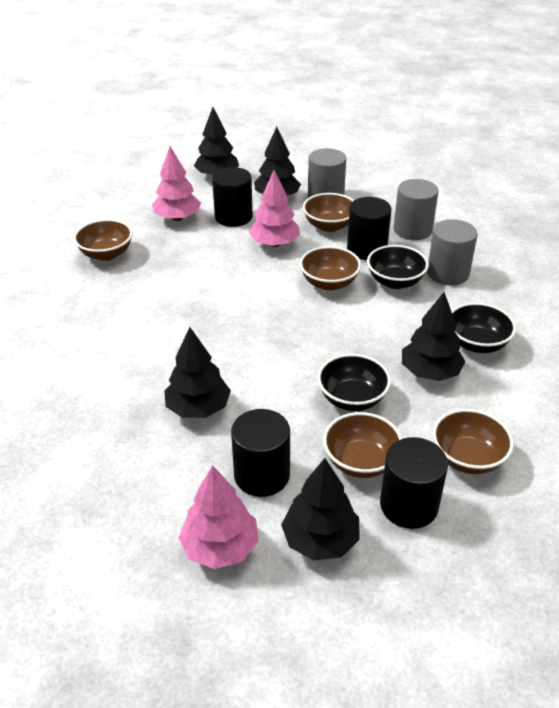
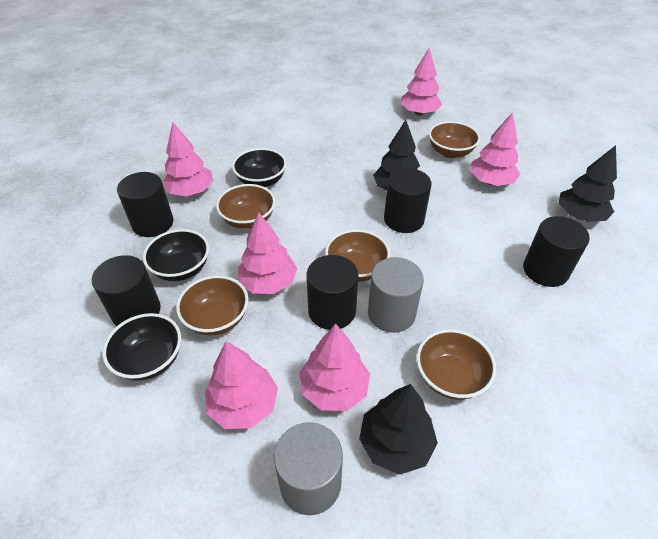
black cylinder: [212,167,253,227] [231,409,290,497] [347,197,391,260] [380,437,448,529] = 4 -> [91,255,161,326] [117,172,173,237] [307,255,358,330] [384,168,432,233] [523,216,590,287] = 5
black tree: [164,327,231,418] [194,107,239,176] [254,127,301,196] [281,458,360,560] [402,292,466,381] = 5 -> [359,384,438,475] [373,120,420,191] [559,145,617,222] = 3
grey cylinder: [308,148,346,198] [394,179,439,240] [427,219,477,285] = 3 -> [274,422,343,515] [368,257,424,333] = 2
pink tree: [152,146,201,221] [179,465,259,569] [249,170,300,247] = 3 -> [163,122,213,196] [205,341,278,429] [238,212,297,294] [299,324,370,411] [400,48,442,115] [470,112,520,186] = 6

